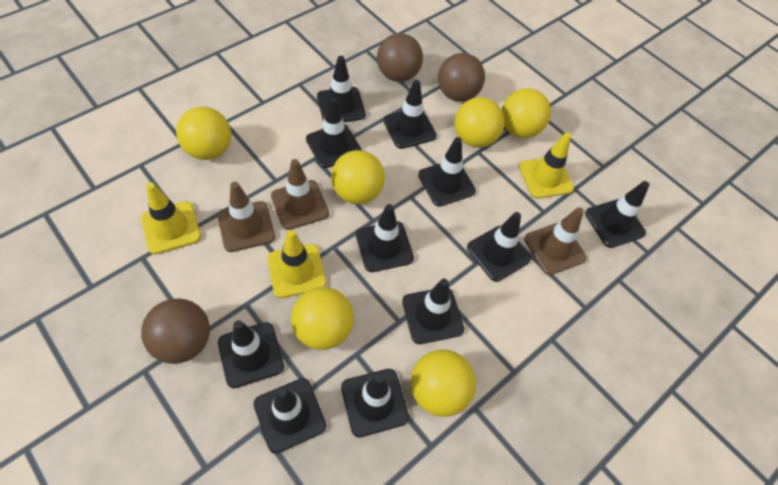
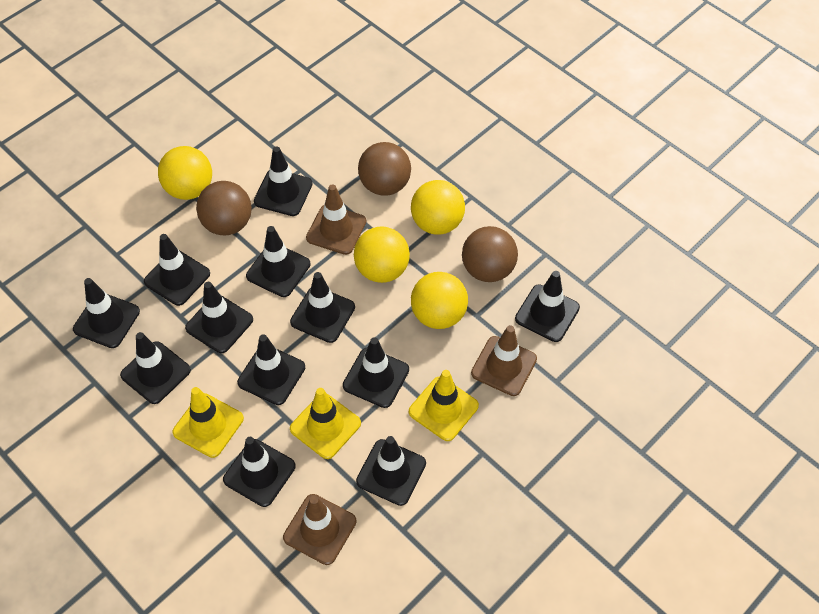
black traffic cone: [218,320,284,388] [254,378,326,454] [306,97,362,168] [317,56,366,122] [341,369,409,438] [356,204,414,272] [383,80,437,149] [402,279,464,344] [418,137,476,207] [467,212,531,282] [585,181,649,248] = 11 -> [73,278,140,348] [120,332,191,404] [144,234,210,306] [185,282,253,353] [223,437,296,507] [237,334,305,405] [246,226,310,297] [254,146,312,216] [290,272,355,343] [343,337,409,408] [356,436,426,506] [515,271,580,342] = 12
yellow ball: [176,107,231,160] [291,287,354,350] [331,150,385,204] [411,350,476,417] [454,97,504,148] [502,88,551,138] = 6 -> [158,146,212,200] [354,226,410,283] [411,180,465,235] [411,272,468,329] = 4

